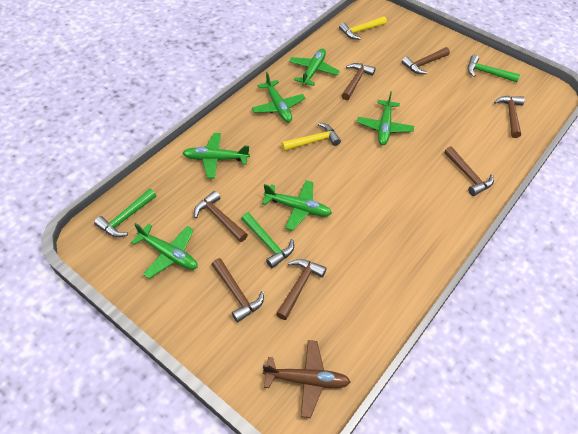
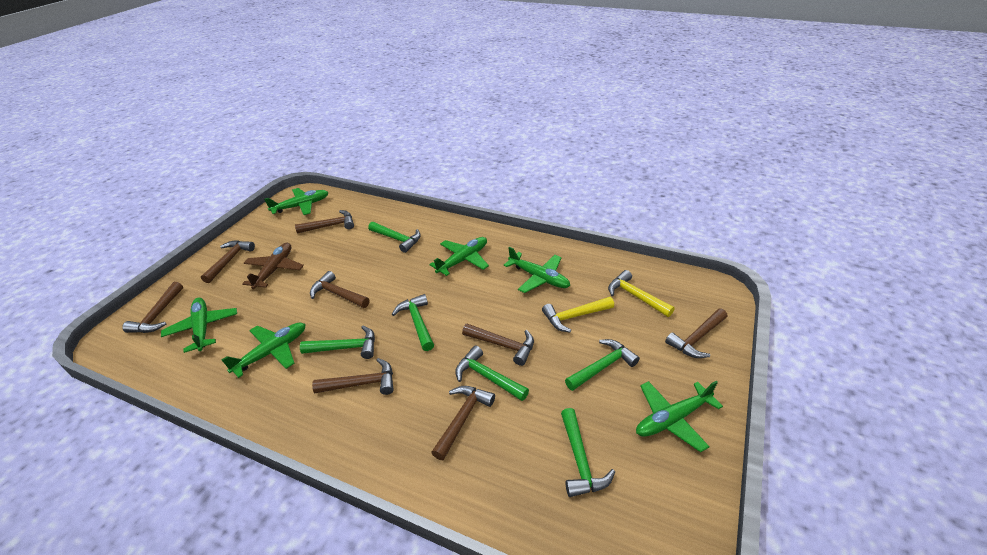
brown hammer: [194,191,248,242] [212,258,264,323] [276,259,327,320] [341,63,376,100] [402,47,450,74] [444,146,494,196] [494,96,525,138] = 7 -> [122,282,183,333] [201,240,255,283] [295,210,354,233] [310,271,370,308] [312,358,394,395] [431,386,495,460] [462,324,534,366] [665,309,727,358] = 8
green hammer: [94,189,156,237] [241,212,294,268] [468,55,520,82] = 3 -> [300,326,375,359] [368,222,421,253] [392,294,434,351] [455,346,529,401] [561,408,615,497] [565,339,640,391] = 6

